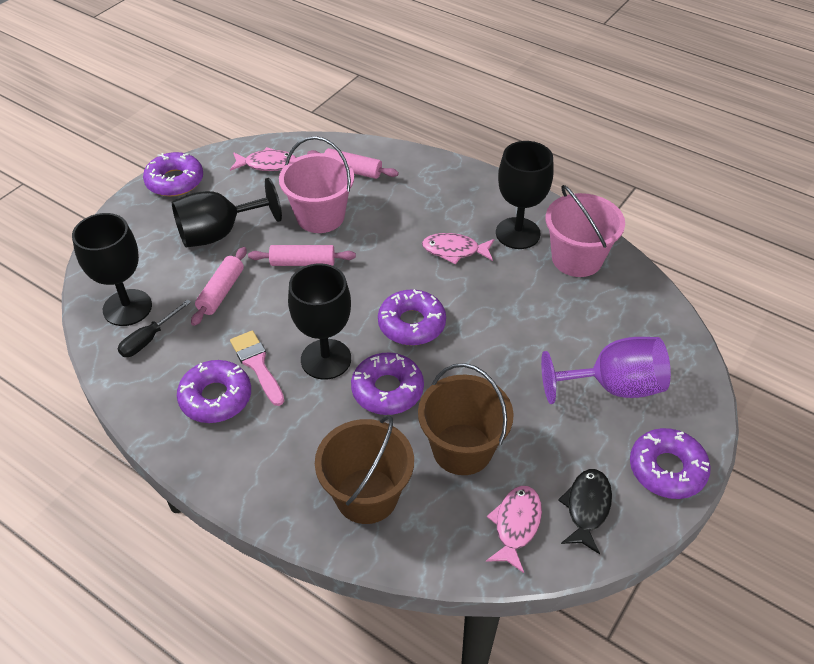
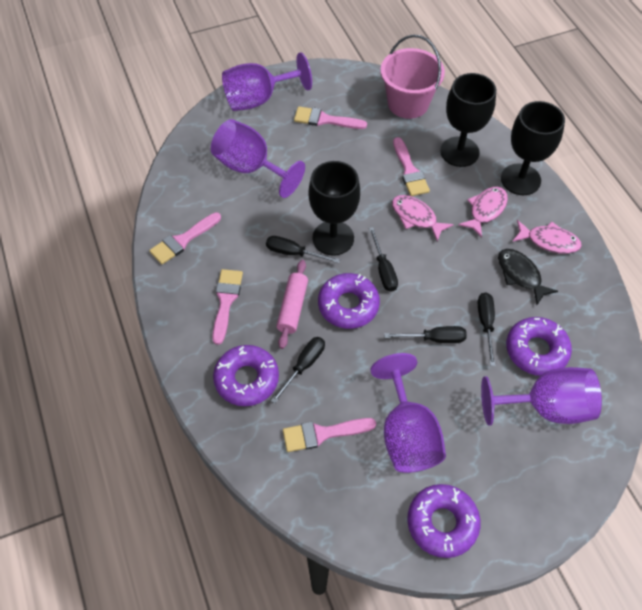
black goblet: [72,213,152,326] [172,178,282,247] [288,263,351,380] [496,141,554,249] = 4 -> [308,161,360,256] [440,73,496,167] [501,101,565,195] = 3
black screwdriver: [118,299,191,357] = 1 -> [266,236,340,263] [271,337,325,404] [369,227,398,292] [384,326,467,343] [478,292,495,366] = 5
brown bucket: [315,415,414,524] [418,363,514,475] = 2 -> none = 0
pink brush: [230,330,284,406] = 1 -> [149,212,221,264] [212,269,243,345] [283,418,376,452] [294,106,367,129] [393,137,430,196] = 5
pink bucket: [279,136,354,233] [546,185,625,277] = 2 -> [380,35,445,119] = 1
pink rolling pin: [191,247,247,326] [248,245,356,266] [307,148,399,179] = 3 -> [277,260,308,349] = 1
purple donut: [143,152,203,197] [177,360,251,423] [351,353,424,415] [378,289,446,345] [630,428,711,499] = 5 -> [213,345,279,406] [318,273,380,329] [407,484,480,558] [506,317,572,376] = 4
purple goblet: [541,337,671,404] = 1 -> [211,119,305,198] [222,52,312,111] [370,353,446,473] [481,367,602,426] = 4

